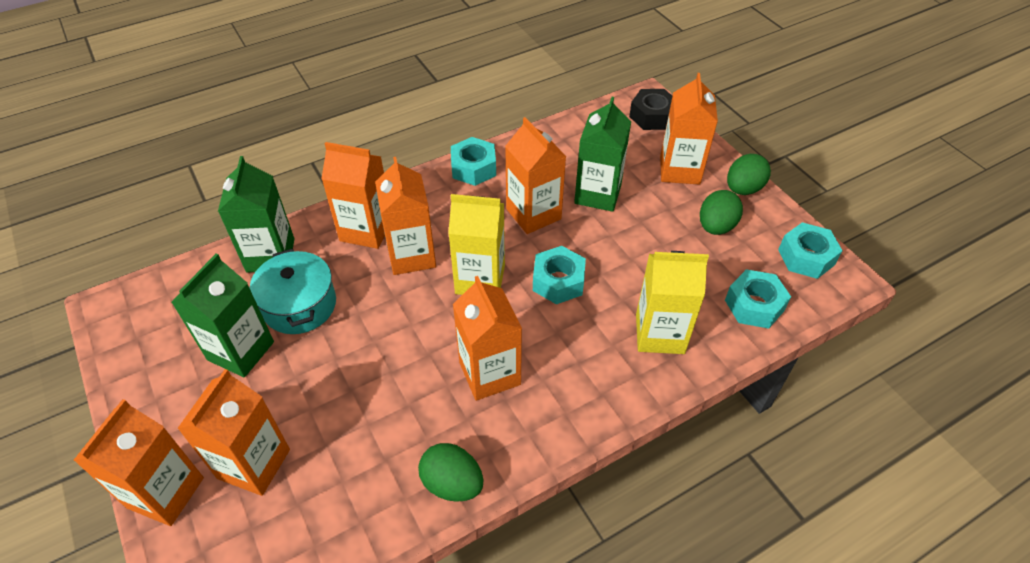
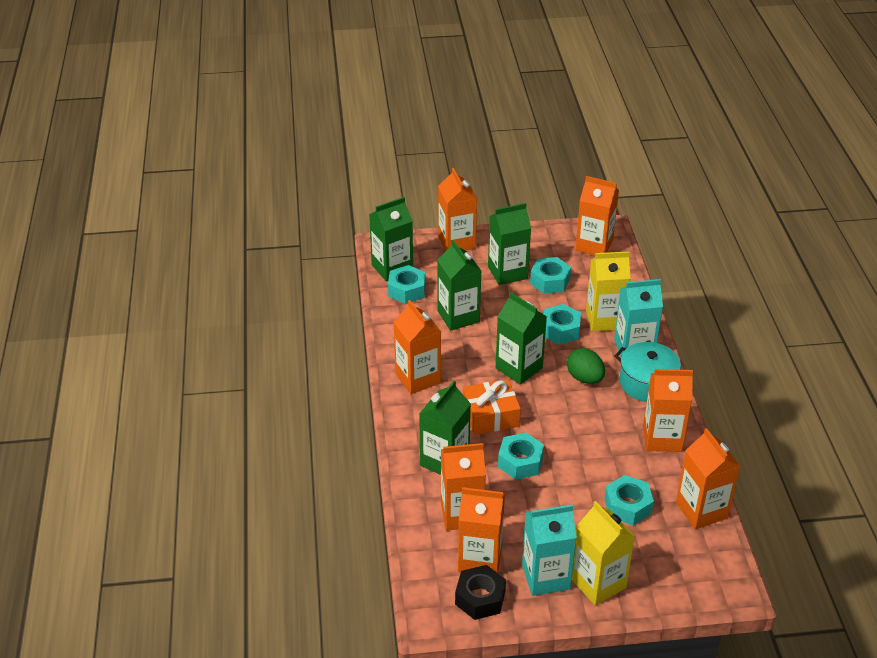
green carton: [171,254,274,378] [218,156,294,273] [574,97,631,212] = 3 -> [369,197,413,282] [419,381,471,475] [438,240,481,331] [488,203,531,285] [496,292,547,385] = 5
green egg: [418,443,483,502] [700,190,743,235] [727,154,771,195] = 3 -> [567,348,605,384] = 1
orange gift: none = 0 -> [463,379,521,435] = 1
turquoise carton: none = 0 -> [522,505,577,596] [614,279,663,356] = 2
turquoise nut: [451,137,496,186] [533,246,586,304] [725,269,791,329] [778,222,843,279] = 4 -> [388,265,426,304] [498,433,544,480] [530,257,571,294] [543,304,581,345] [604,475,654,525] = 5

